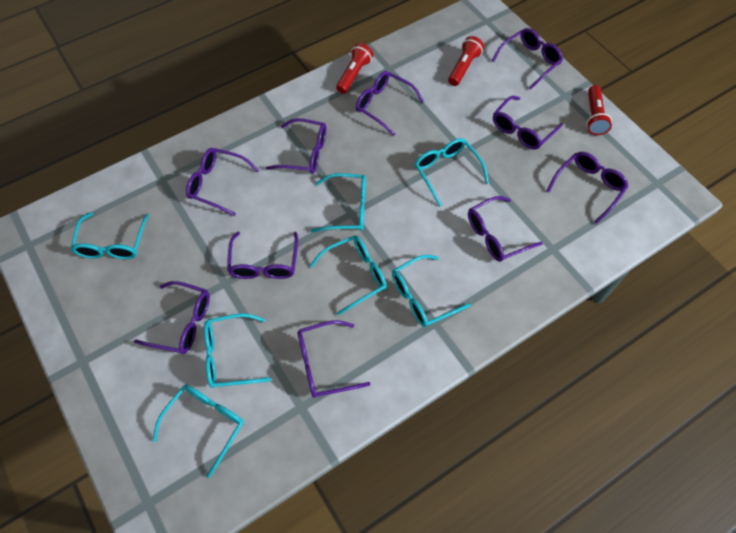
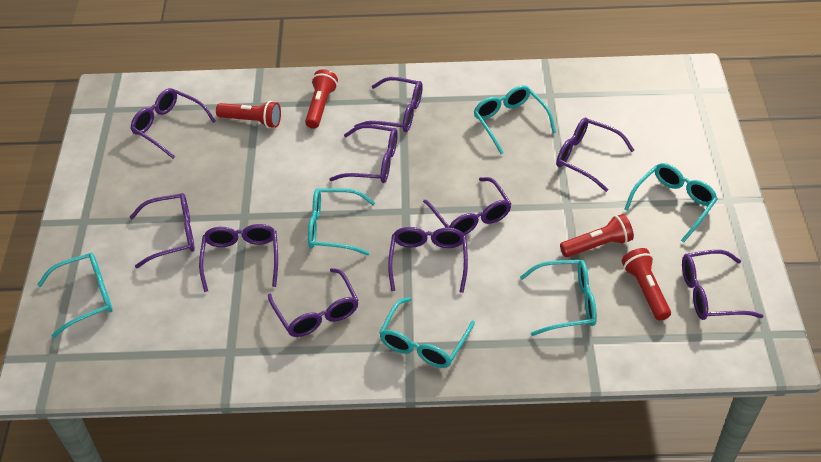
red flashlight: [336,43,373,94] [448,36,484,86] [586,85,612,135] = 3 -> [216,101,281,128] [305,69,338,129] [560,214,634,257] [622,248,671,321] = 4
turquoise glasses: [71,212,149,259] [152,385,244,478] [204,313,271,388] [310,235,387,316] [311,173,366,232] [392,255,471,327] [415,138,489,207] = 7 -> [37,252,113,338] [308,188,375,255] [379,297,475,368] [473,85,556,154] [520,260,597,336] [624,163,718,243] = 6

